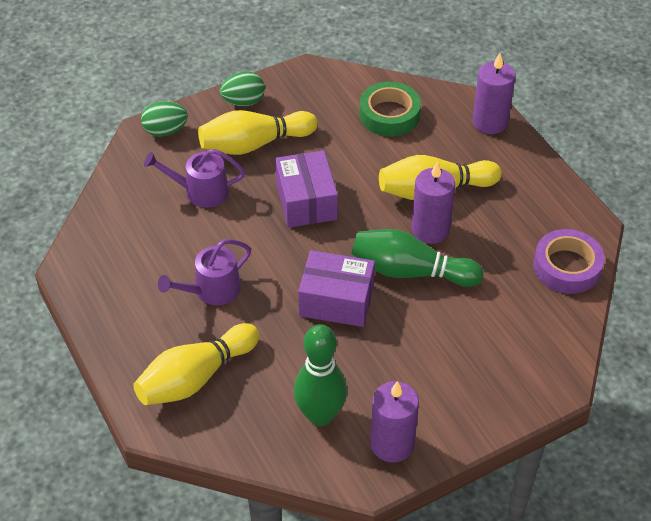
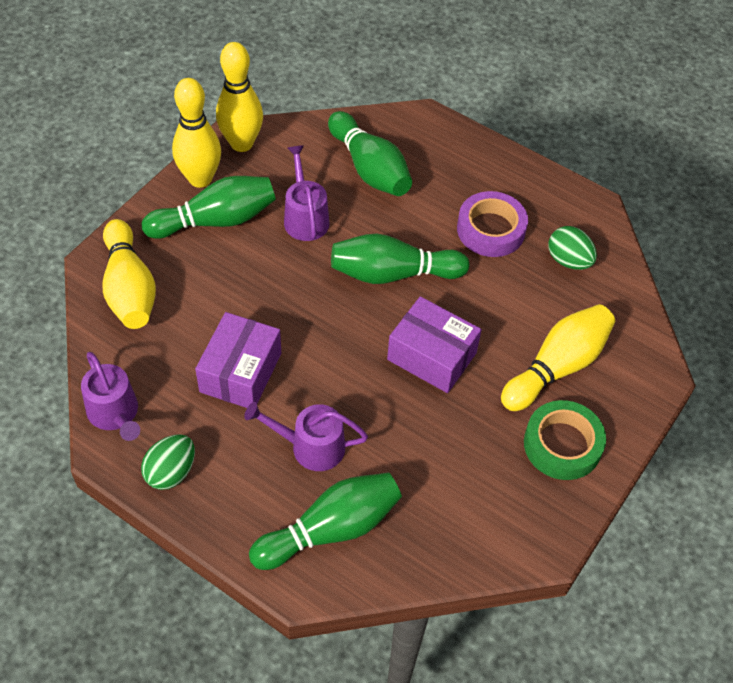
green bowling pin: [294,324,347,426] [351,229,484,287] = 2 -> [142,176,276,239] [249,472,402,570] [328,111,412,196] [331,233,469,284] = 4
purple candle: [370,381,419,462] [411,161,455,244] [472,53,515,134] = 3 -> none = 0
purple watering can: [144,149,245,208] [158,239,251,305] = 2 -> [81,352,140,441] [244,402,368,471] [284,145,330,241] = 3
yellow bowling pin: [133,323,260,405] [198,110,318,155] [379,155,502,200] = 3 -> [102,219,156,329] [172,78,221,188] [216,42,263,152] [501,304,615,411] = 4

